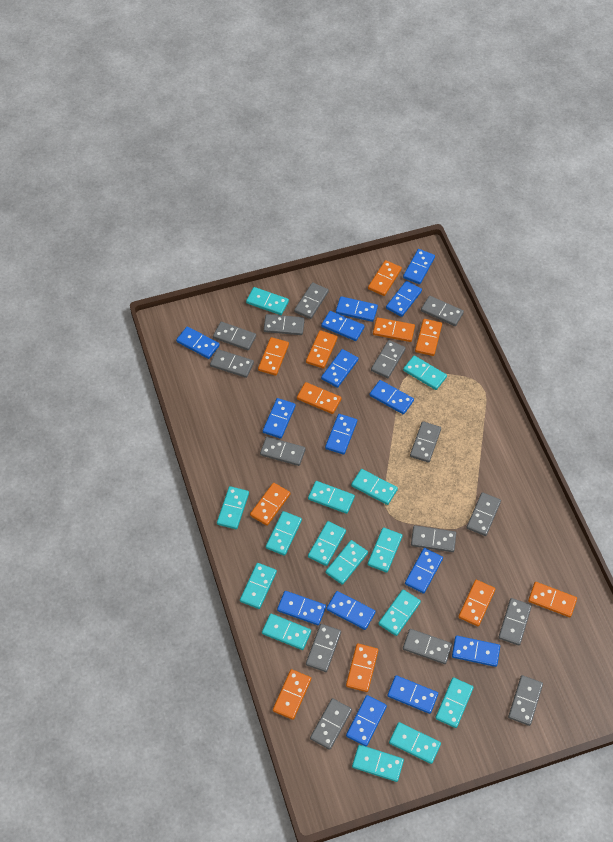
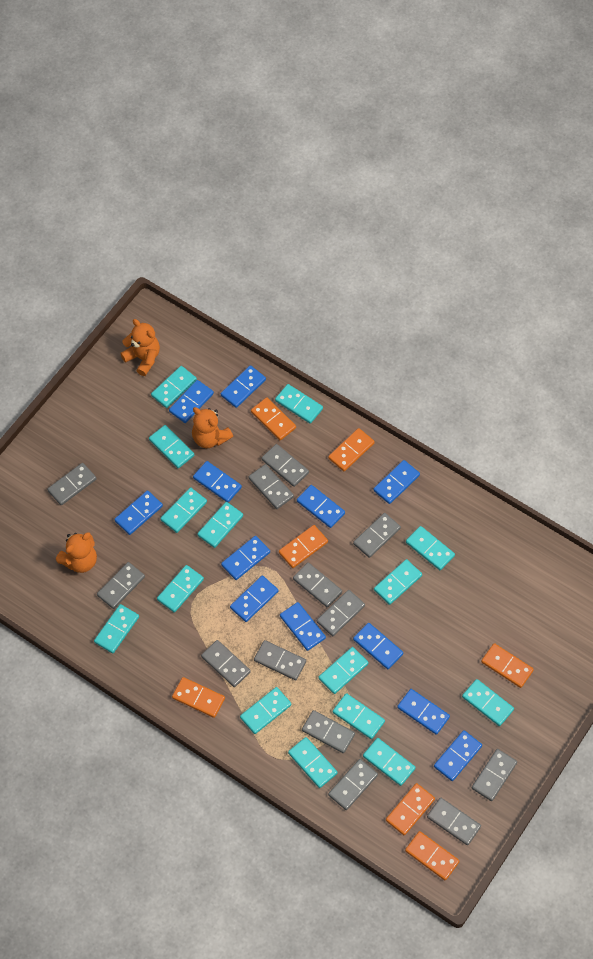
blue domino: [176,326,220,359] [263,398,296,439] [277,591,326,625] [321,311,365,341] [321,349,359,388] [325,414,357,455] [326,591,376,630] [336,296,378,322] [346,695,387,746] [370,380,414,414] [386,281,422,317] [387,675,438,714] [403,249,435,284] [405,548,443,594] [452,636,500,667] = 15 -> [114,490,163,535] [169,380,214,423] [193,461,242,502] [221,365,266,408] [221,536,270,580] [230,576,278,622] [280,602,326,651] [297,485,345,528] [353,623,403,669] [373,460,420,504] [397,689,450,735] [434,730,482,781] = 12
grey domino: [210,349,254,378] [213,322,256,351] [260,437,306,466] [263,314,305,335] [294,282,329,319] [306,624,341,672] [310,698,352,750] [371,340,406,378] [403,629,452,664] [410,421,441,463] [411,525,456,552] [421,296,464,326] [467,492,501,536] [498,598,532,645] [508,675,543,726] = 15 -> [47,463,96,505] [97,562,145,609] [201,640,251,687] [249,464,294,509] [254,640,306,680] [262,444,309,487] [293,562,342,607] [302,710,355,753] [317,590,365,636] [328,759,378,810] [353,513,401,558] [427,798,481,845] [472,749,517,801] = 13
orange domino: [250,483,290,526] [258,337,289,376] [273,669,311,720] [297,382,341,414] [306,330,338,369] [346,643,378,692] [368,260,402,296] [373,317,415,342] [415,319,442,356] [458,580,495,626] [528,582,577,617] = 11 -> [172,677,225,718] [251,397,296,441] [279,525,328,568] [328,428,375,471] [386,783,435,835] [405,831,459,880] [481,643,534,688] = 7
orange teddy bear: none = 0 -> [56,532,97,573] [120,319,160,376] [192,407,233,448] = 3

